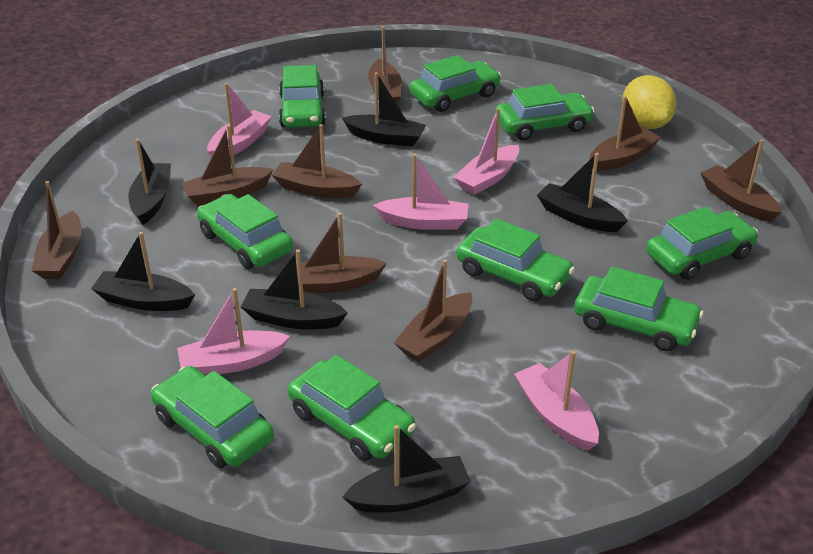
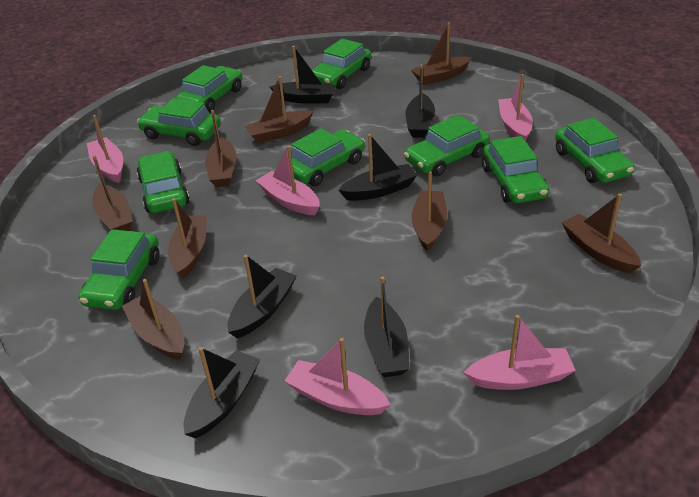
yellow lemon: [622,75,677,129] = 1 -> none = 0

